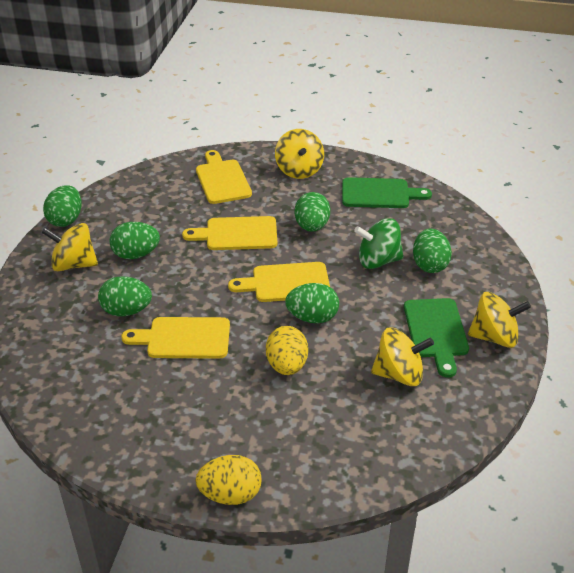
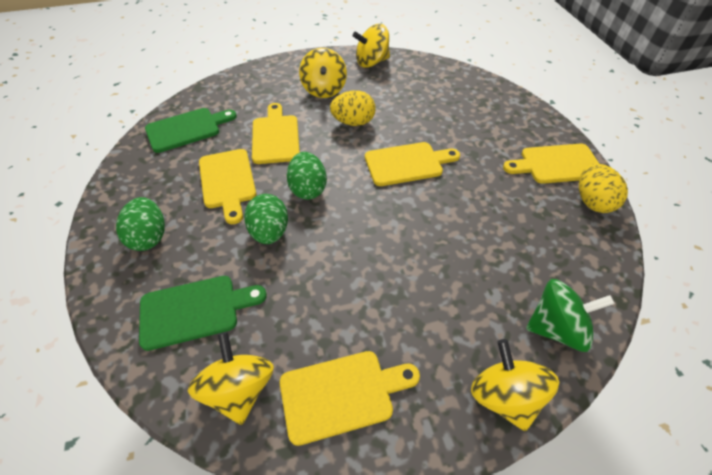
green egg: [43,185,82,227] [98,276,152,316] [110,222,160,259] [285,283,339,323] [295,192,330,232] [413,229,452,273] = 6 -> [116,197,165,251] [244,194,288,244] [287,152,327,200] = 3
yellow cutting board: [121,317,230,359] [182,216,277,250] [196,150,252,204] [228,262,330,302] = 4 -> [199,149,256,224] [252,103,300,164] [280,351,420,446] [365,142,460,186] [503,144,599,184] = 5

